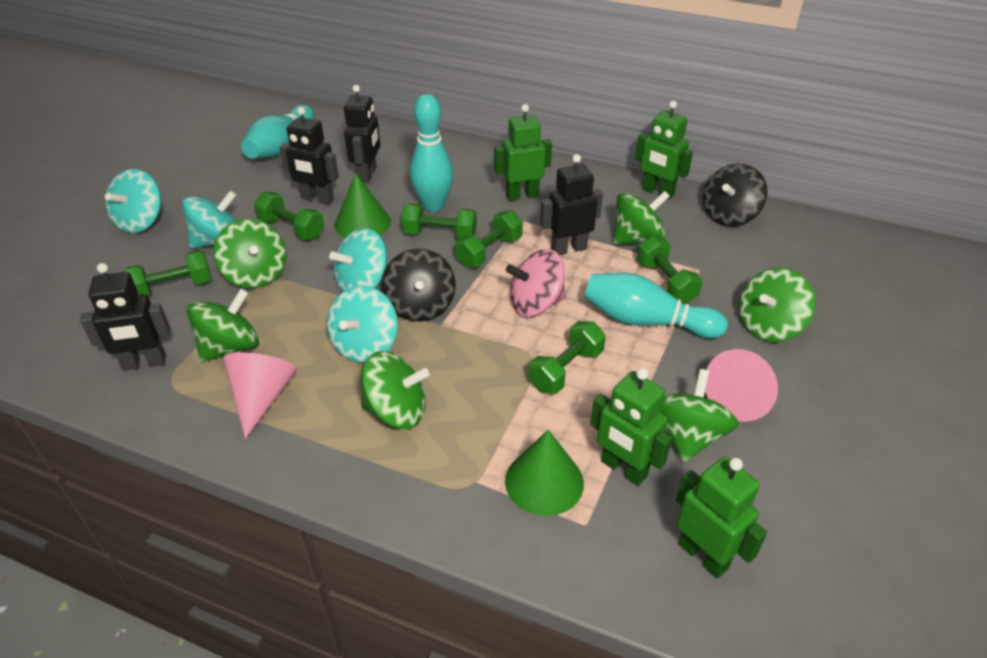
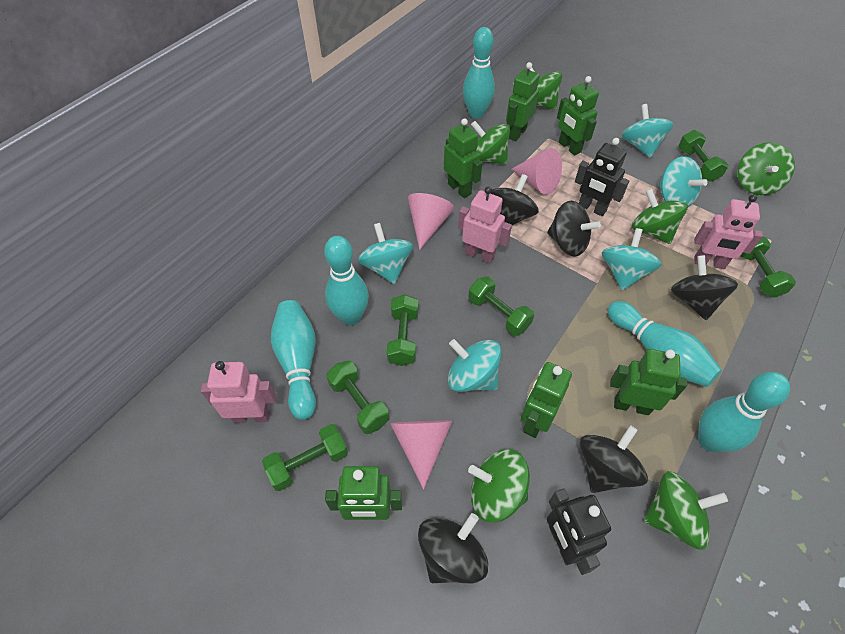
black robot: [80,263,171,370] [280,107,339,205] [344,85,380,183] [540,154,603,255] = 4 -> [547,489,611,575] [575,138,629,216] = 2
black spinning top: [382,248,456,321] [703,164,767,227] = 2 -> [418,513,488,583] [490,174,539,225] [547,201,601,257] [580,425,648,493] [671,255,738,320] = 5
green cone: [335,173,391,238] [505,430,584,516] = 2 -> none = 0
green robot: [494,104,552,201] [590,368,672,486] [635,101,693,200] [676,457,767,578] = 4 -> [325,466,402,520] [444,118,482,198] [506,62,540,141] [521,362,572,438] [557,76,599,156] [610,349,687,415] = 6
pink cone: [223,352,297,439] [705,349,778,422] = 2 -> [390,421,453,490] [408,193,454,250] [511,148,562,195] = 3
pink robot: none = 0 -> [200,361,276,423] [458,186,512,263] [694,195,763,269] = 3
pink spinning top: [506,249,566,317] = 1 -> none = 0
turquoise bowling pin: [241,105,314,159] [410,94,453,211] [584,273,728,338] = 3 -> [271,300,316,420] [324,236,369,325] [463,27,495,118] [608,301,722,387] [698,372,790,452] = 5
turquoise spinning top: [105,169,161,233] [182,191,236,248] [327,286,398,363] [329,228,388,291] = 4 -> [358,223,413,284] [448,339,501,392] [602,228,662,291] [622,104,673,158] [658,156,708,207] = 5

